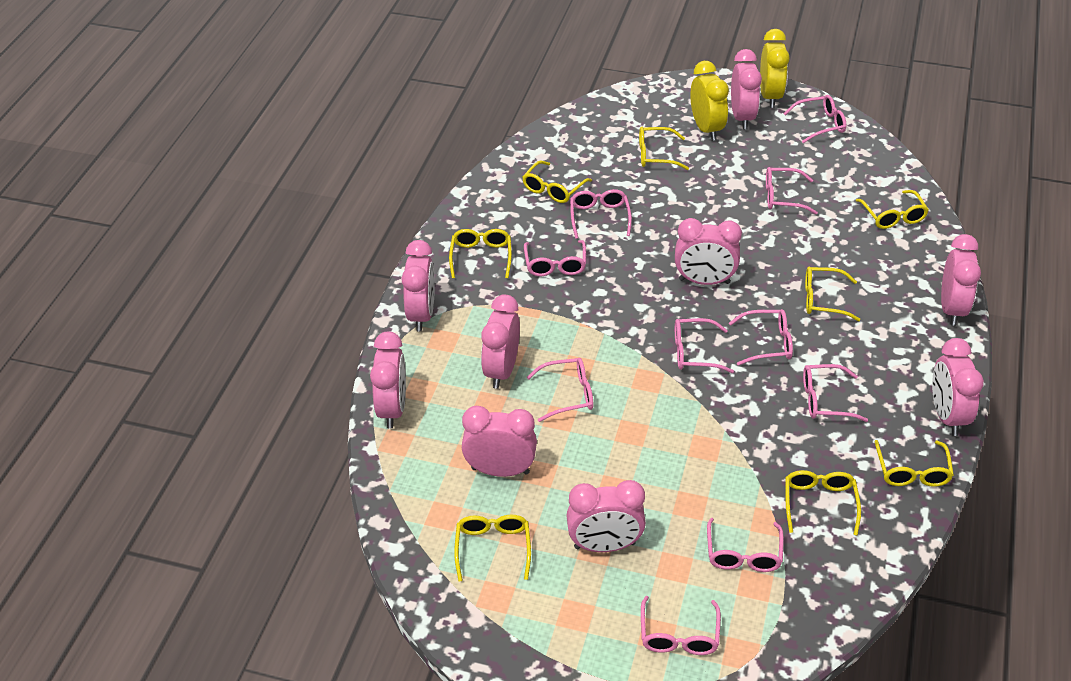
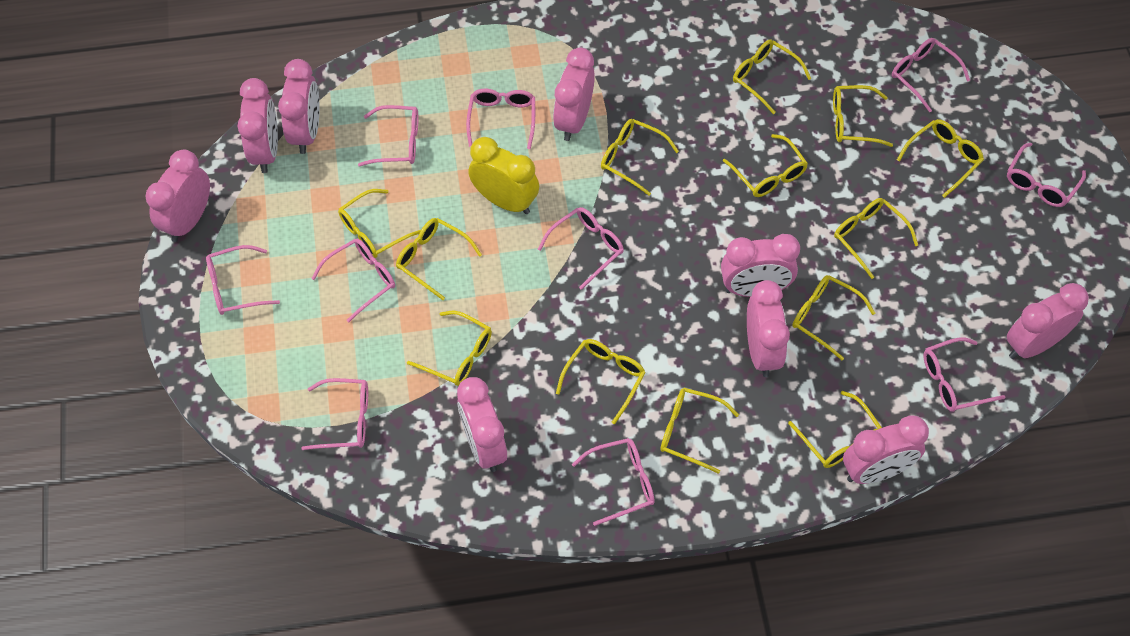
yellow clock: [690,61,729,141] [760,29,790,108] = 2 -> [468,137,539,214] = 1
yellow glasses: [449,229,512,278] [454,515,531,582] [523,161,592,203] [639,127,689,170] [785,470,861,536] [805,267,860,321] [856,190,929,229] [874,440,954,487] = 8 -> [338,189,421,258] [396,218,482,300] [407,311,492,386] [556,339,646,424] [601,119,679,196] [660,388,739,474] [723,134,808,197] [733,40,811,114] [788,391,882,468] [792,275,875,360] [833,85,893,147] [834,198,918,279] [897,119,984,198] = 13

